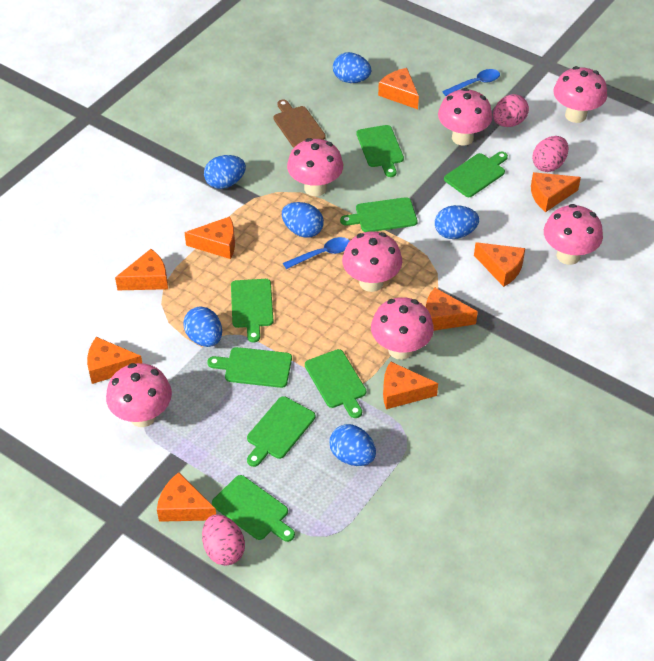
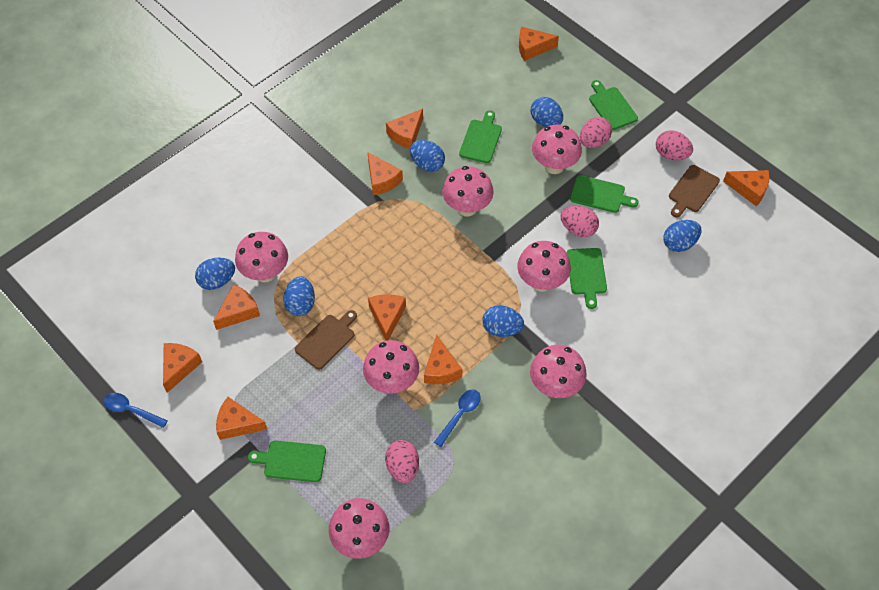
brown cutting board: [273,99,326,148] = 1 -> [295,310,357,370] [669,165,720,217] = 2
green cutting board: [207,347,292,388] [212,475,295,542] [231,279,273,343] [247,396,315,467] [305,349,366,418] [340,197,418,232] [356,125,404,177] [444,152,508,197] = 8 -> [248,440,326,482] [459,110,502,163] [567,248,607,309] [570,175,639,213] [589,80,638,130] = 5
pink egg: [202,514,245,566] [493,94,529,127] [532,136,569,172] = 3 -> [385,440,419,483] [561,206,599,237] [580,117,612,148] [656,130,693,160] = 4

